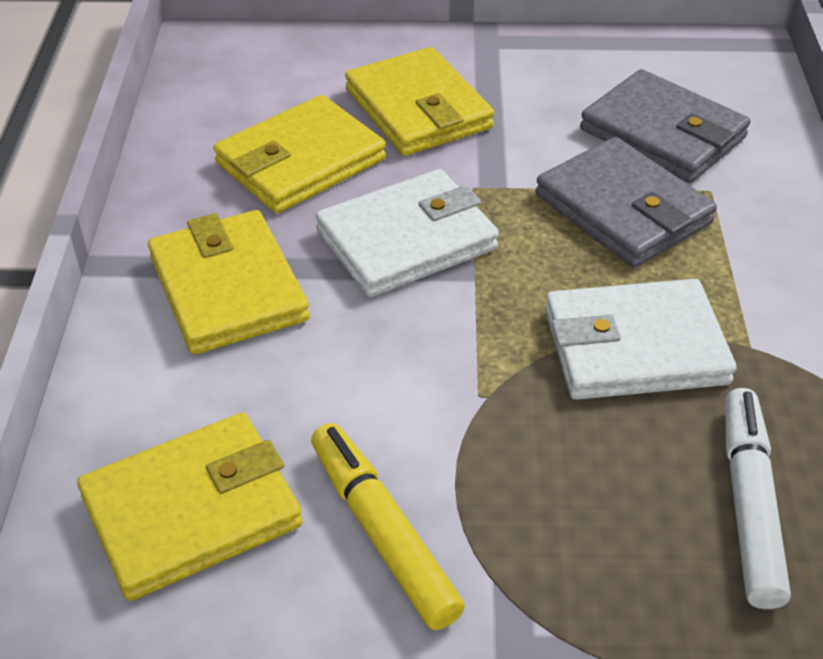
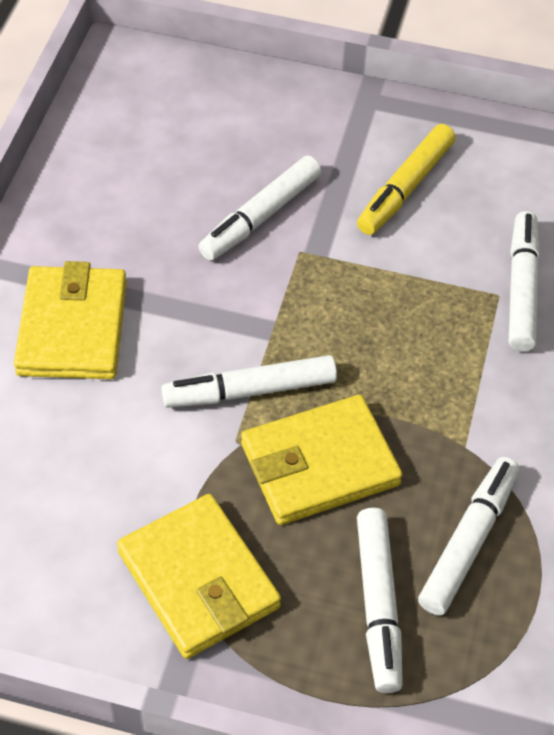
grey wallet: [536,137,717,268] [580,69,750,183] = 2 -> none = 0
white marker: [725,388,791,609] = 1 -> [161,355,337,408] [198,156,322,261] [357,508,403,693] [418,457,519,615] [509,211,540,352] = 5
white wallet: [316,169,499,297] [545,279,737,400] = 2 -> none = 0
yellow wallet: [77,412,302,601] [148,210,310,354] [214,95,386,213] [345,47,494,156] = 4 -> [14,261,127,379] [117,494,281,659] [241,395,403,525] = 3

